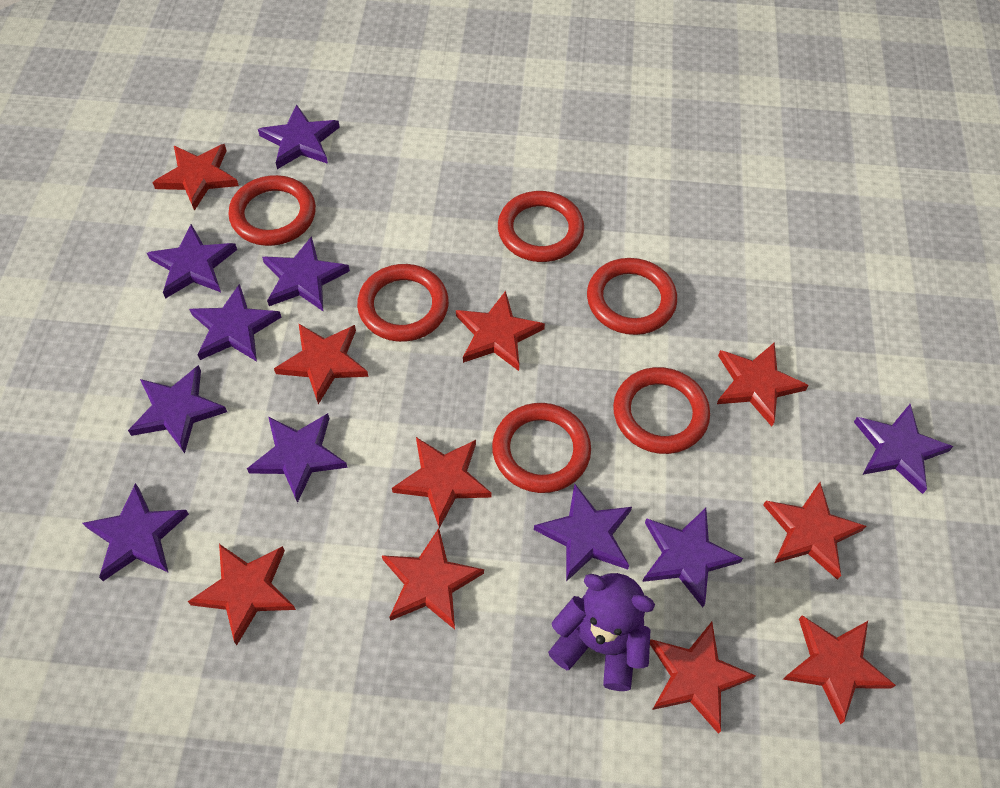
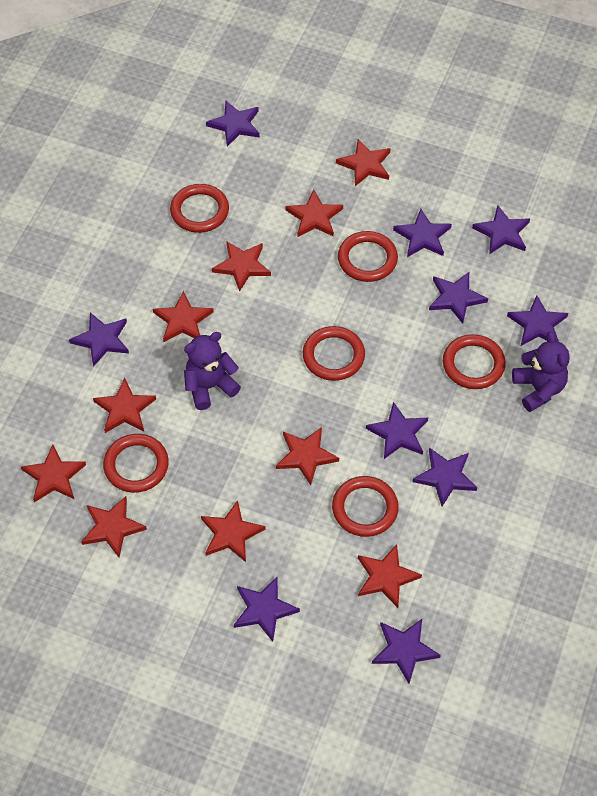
purple teddy bear: [548,573,655,691] = 1 -> [184,332,241,410] [512,331,570,412] = 2

